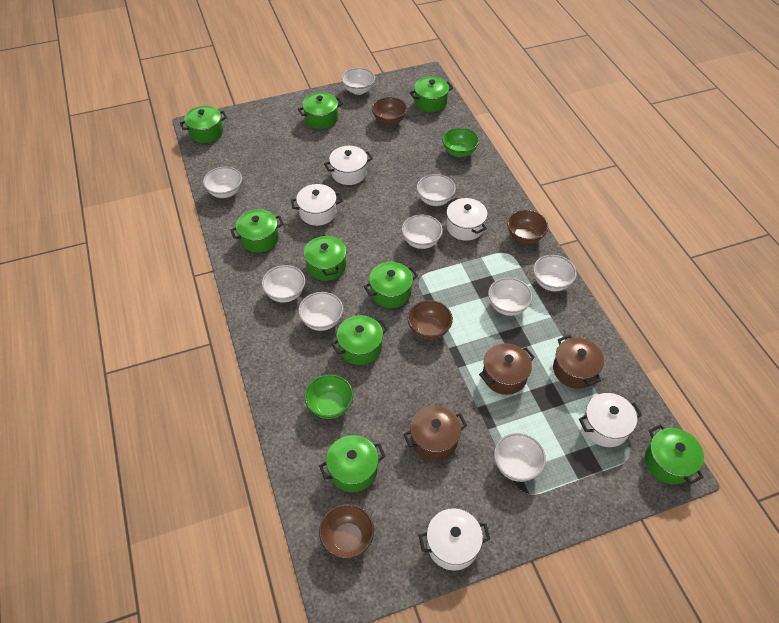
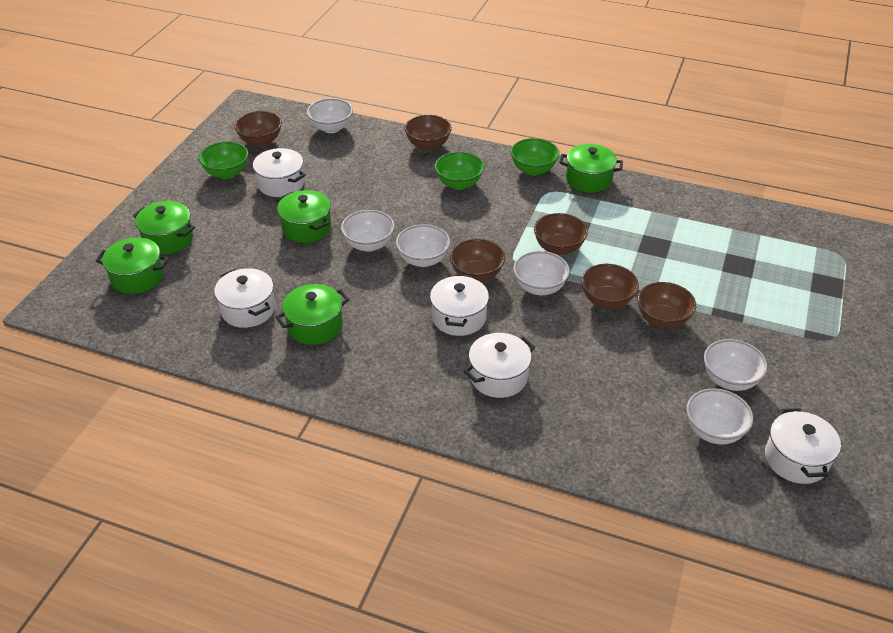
brown bowl: [319,504,374,559] [372,97,407,125] [407,300,453,340] [507,210,548,244] = 4 -> [234,111,282,147] [404,115,452,151] [450,239,505,282] [534,213,588,255] [581,264,639,309] [637,282,696,329] = 6
brown pot: [403,405,467,461] [479,343,535,395] [553,335,604,389] = 3 -> none = 0
green bowl: [304,374,353,419] [442,128,479,157] = 2 -> [199,141,248,179] [435,152,484,190] [511,138,559,176] = 3
green pot: [180,106,227,143] [231,209,284,253] [298,92,343,129] [304,234,346,281] [319,435,386,492] [331,315,388,365] [364,262,418,308] [410,77,453,112] [645,424,704,484] = 9 -> [96,237,169,294] [133,201,195,254] [275,284,350,345] [277,190,331,243] [560,144,623,193] = 5
white bowl: [203,167,242,198] [262,265,305,302] [298,292,343,331] [341,68,375,95] [402,215,443,249] [417,174,456,206] [488,278,532,316] [494,433,546,482] [533,255,577,291] = 9 -> [307,98,353,133] [341,210,395,252] [396,224,450,267] [513,251,570,295] [686,388,753,445] [704,339,768,391] = 6

